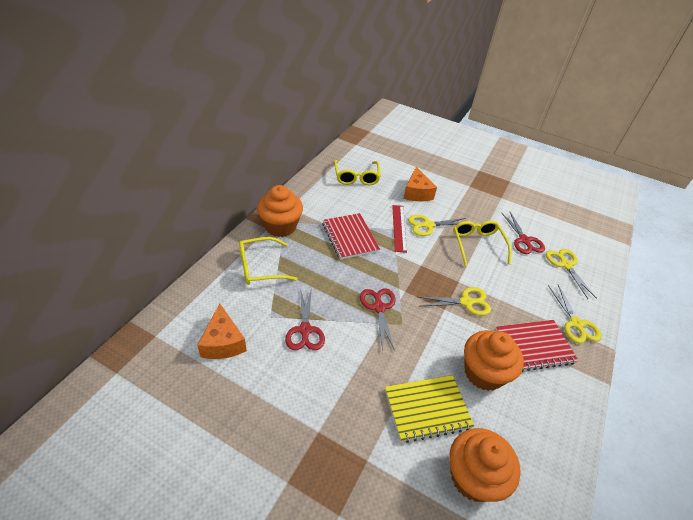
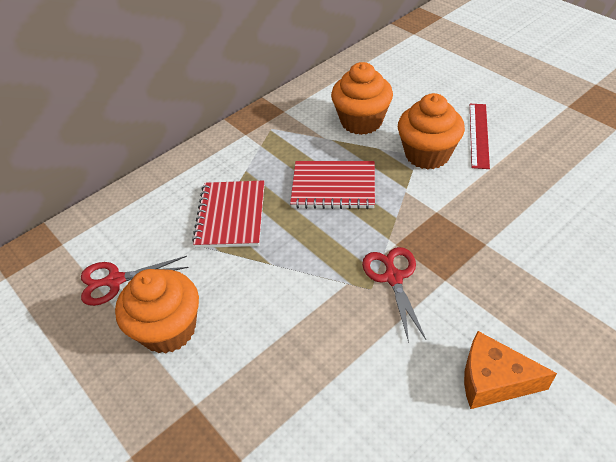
orange cheese: [197,304,247,359] [403,167,437,201] = 2 -> [464,331,557,409] = 1
red scissors: [285,287,325,350] [360,288,396,351] [501,211,545,254] = 3 -> [81,256,189,306] [362,247,426,343] = 2
yellow glasses: [239,237,298,285] [334,160,381,185] [453,220,511,266] = 3 -> none = 0
yellow notebook: [385,375,474,443] = 1 -> none = 0
yellow scissors: [408,215,466,236] [419,287,491,316] [546,249,597,299] [548,285,602,344] = 4 -> none = 0

